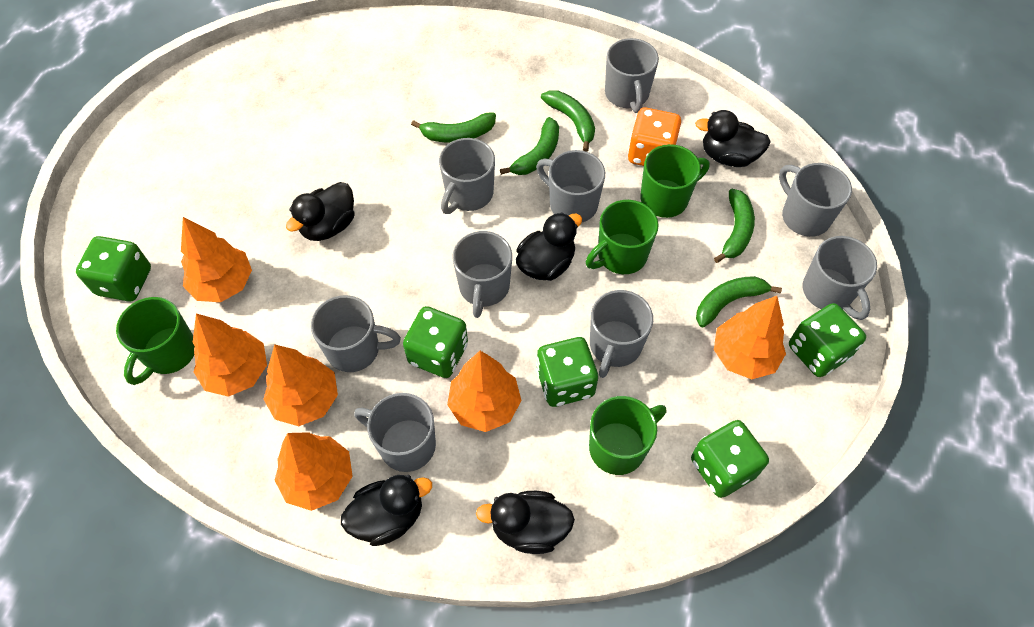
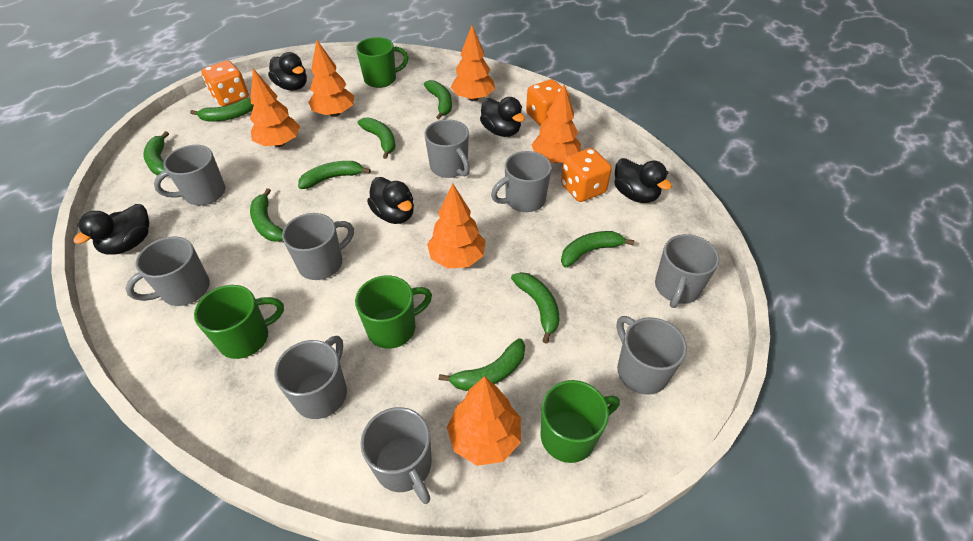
green banana: [411,112,496,142] [500,117,559,175] [541,90,595,152] [696,276,782,328] [714,189,755,263] = 5 -> [143,131,169,176] [190,98,254,122] [250,188,283,242] [298,161,371,189] [358,117,396,159] [424,80,452,119] [439,338,525,391] [511,272,559,344] [561,231,635,267] = 9
green dice: [76,236,151,302] [403,306,468,378] [536,337,598,407] [691,420,769,498] [789,303,866,377] = 5 -> none = 0
orange dice: [628,107,681,166] = 1 -> [201,60,249,106] [526,79,569,126] [561,148,612,202] = 3

